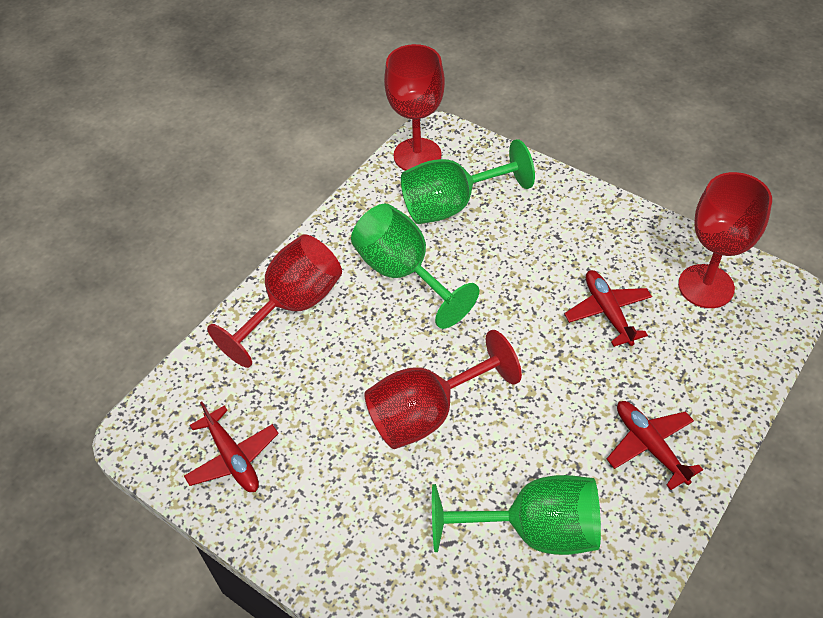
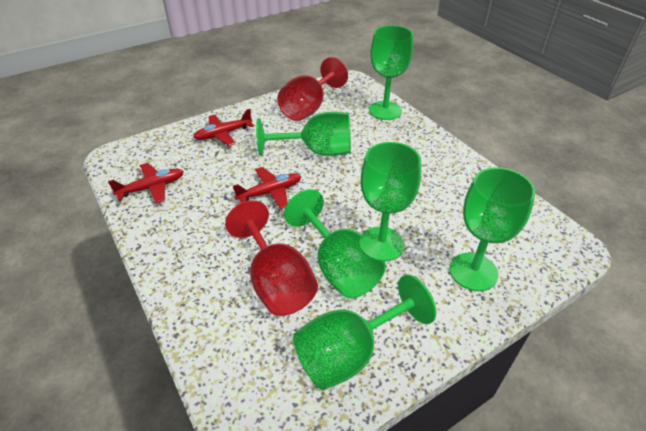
green goblet: [351,204,479,329] [401,139,535,224] [432,475,601,555] = 3 -> [256,112,351,156] [284,189,386,299] [293,275,436,390] [361,142,421,261] [369,25,413,120] [449,167,535,291] = 6
red goblet: [207,234,342,368] [364,330,522,449] [384,44,445,171] [678,172,772,308] = 4 -> [225,200,318,316] [277,57,348,121] = 2

